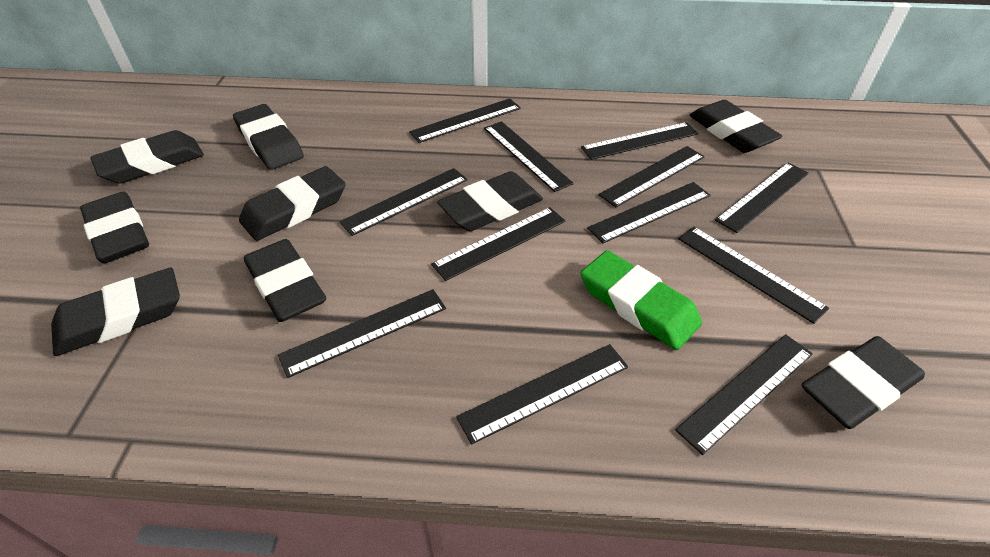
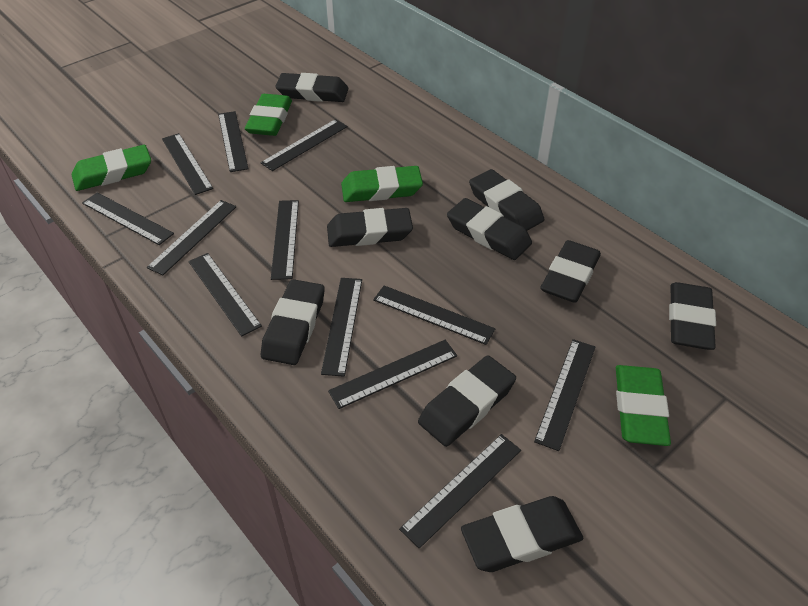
green eraser: [581,250,702,350] = 1 -> [72,145,151,191] [245,94,292,136] [341,166,423,202] [616,365,671,446] = 4

